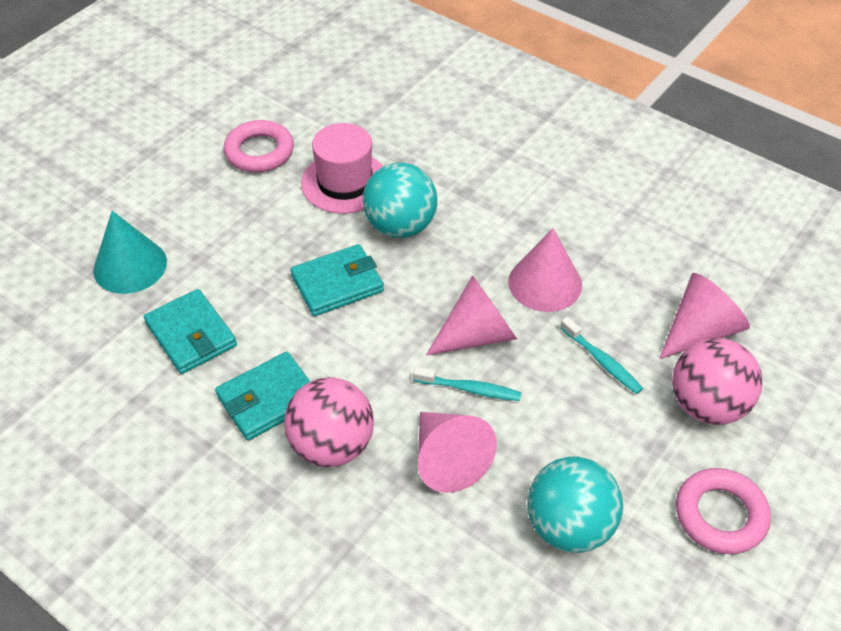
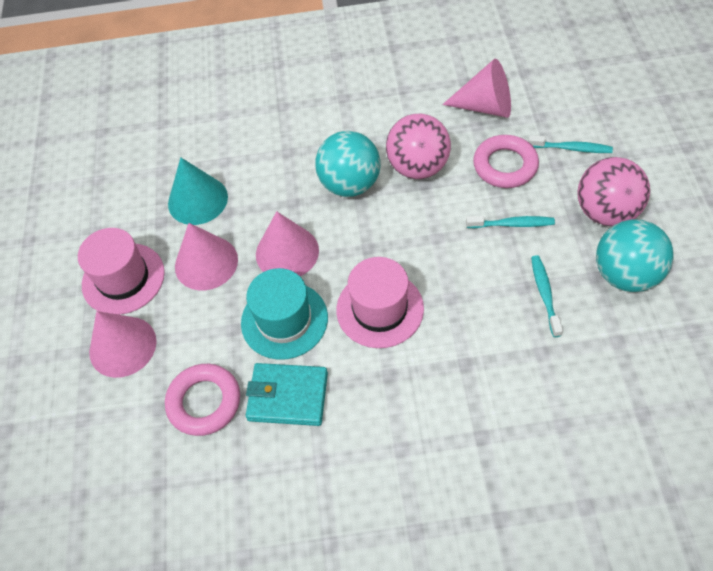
pink hat: [301,123,383,214] = 1 -> [78,228,165,315] [336,257,424,348] = 2
turquoise hat: none = 0 -> [241,268,328,360] = 1
turquoise toothbrush: [413,367,522,401] [560,317,643,394] = 2 -> [466,216,555,228] [528,135,613,153] [531,255,563,337] = 3
turquoise wallet: [144,289,237,374] [215,352,310,440] [291,244,384,316] = 3 -> [246,363,328,426] = 1

